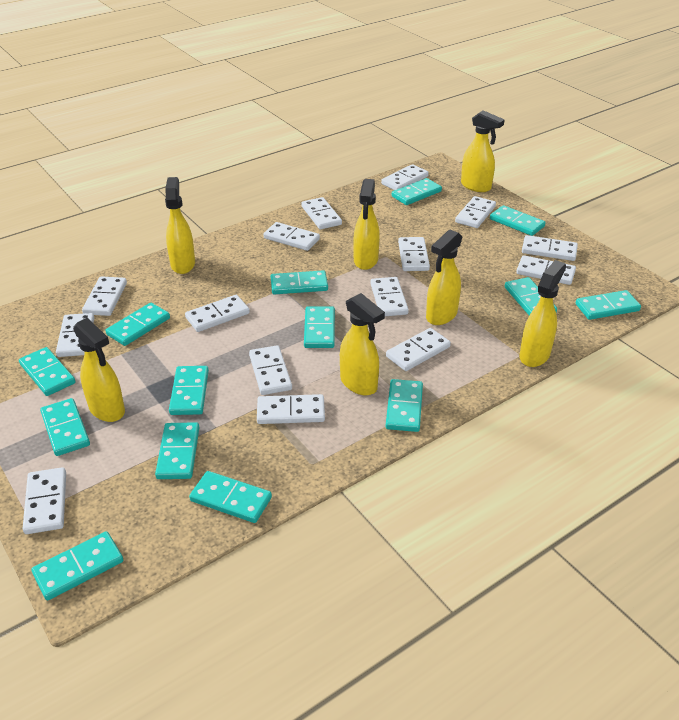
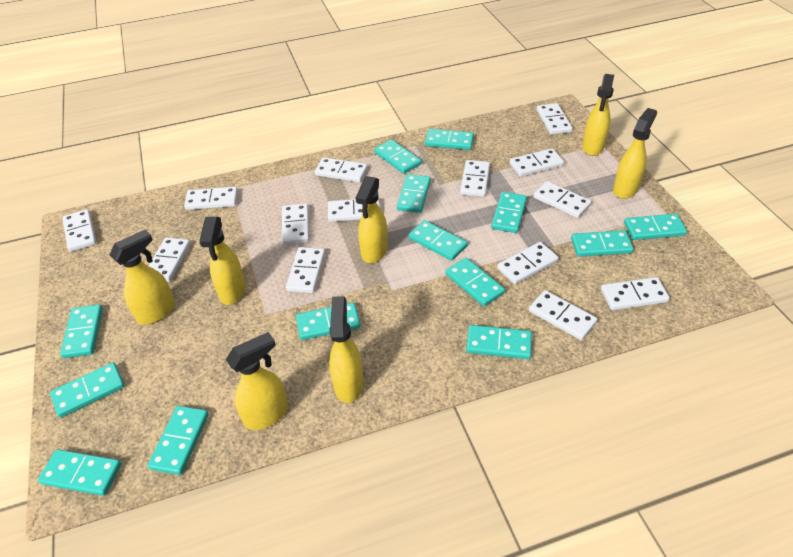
white domino: [23,467,66,534] [56,313,94,357] [82,276,127,316] [185,295,250,332] [249,345,292,395] [257,394,325,424] [263,222,320,251] [301,197,342,229] [370,277,409,316] [381,164,429,190] [386,328,451,371] [398,237,430,271] [455,196,496,228] [516,255,576,285] [522,235,578,261] = 15 -> [62,209,96,252] [149,237,191,282] [184,187,238,210] [282,203,309,245] [286,247,325,293] [315,157,368,182] [328,199,380,222] [460,160,490,197] [497,242,558,284] [509,148,564,177] [529,290,597,340] [533,181,591,218] [537,103,573,135] [601,277,670,310] = 14

